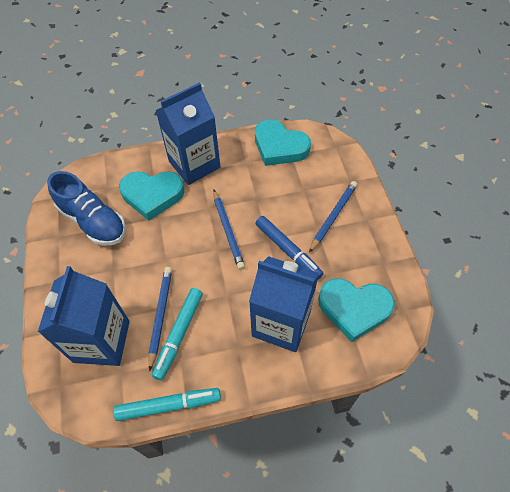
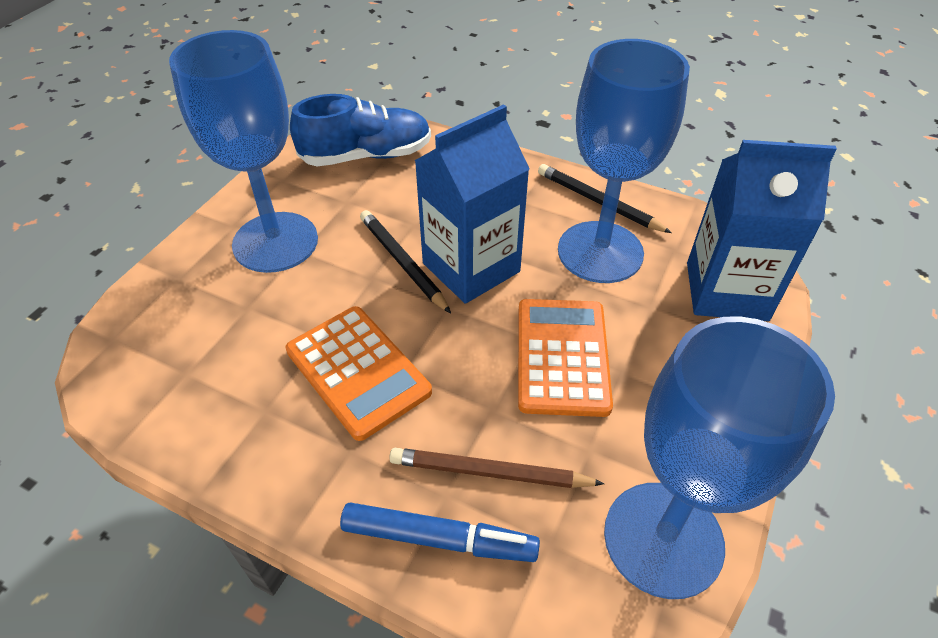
black pencil: none = 0 -> [360,210,451,313] [538,164,672,233] = 2
blue carton: [38,266,130,366] [155,82,220,185] [249,256,319,352] = 3 -> [414,104,530,304] [687,140,837,321] = 2
blue goblet: none = 0 -> [169,30,318,273] [558,39,690,283] [604,317,835,599] = 3
blue pencil: [148,267,172,371] [213,190,245,270] [309,181,357,253] = 3 -> none = 0
brown pencil: none = 0 -> [389,448,604,488] = 1
orange calculator: none = 0 -> [286,306,432,441] [518,299,613,417] = 2
turquoise heart: [119,171,185,221] [255,120,311,166] [318,278,395,342] = 3 -> none = 0
turquoise marker: [113,388,221,421] [152,288,203,380] = 2 -> none = 0

